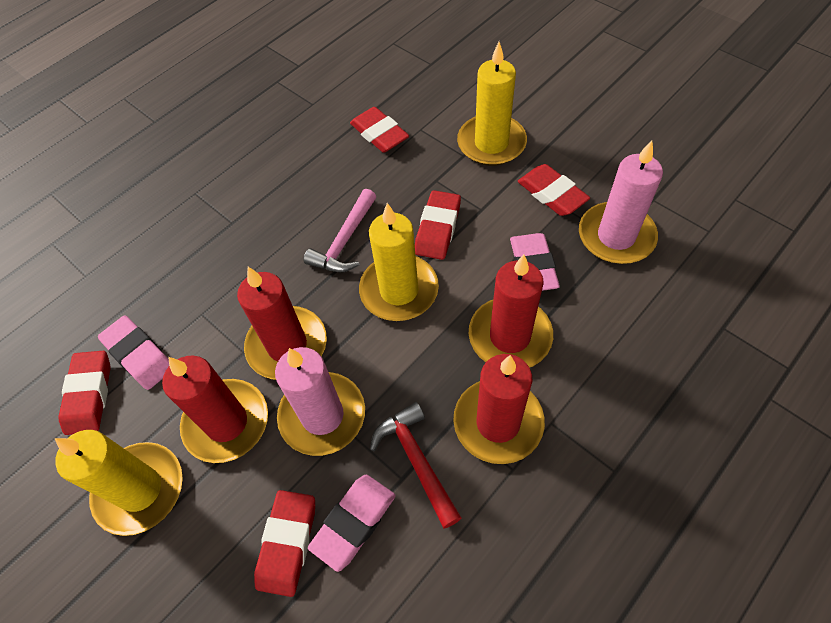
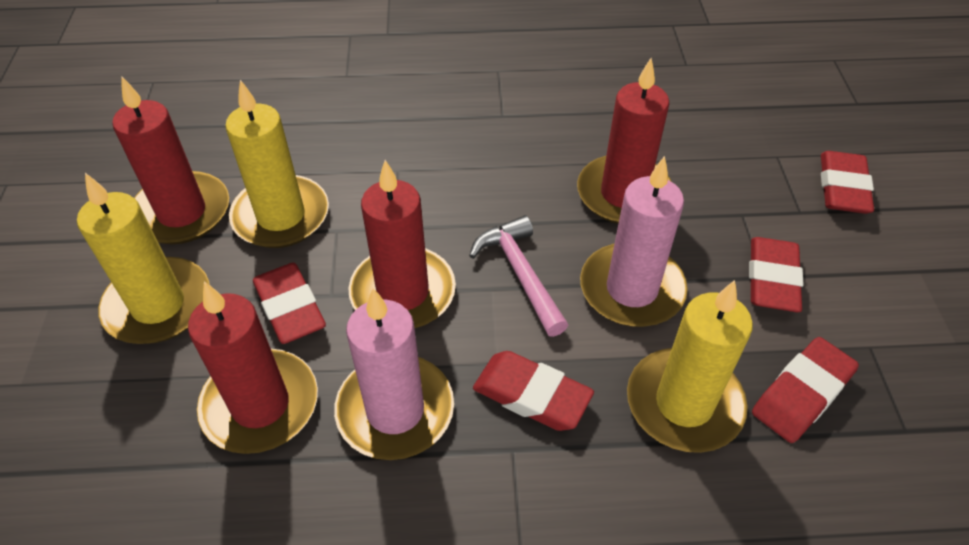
pink eraser: [98,316,169,390] [308,475,395,572] [510,233,560,291] = 3 -> none = 0
red hammer: [370,402,462,528] = 1 -> none = 0

